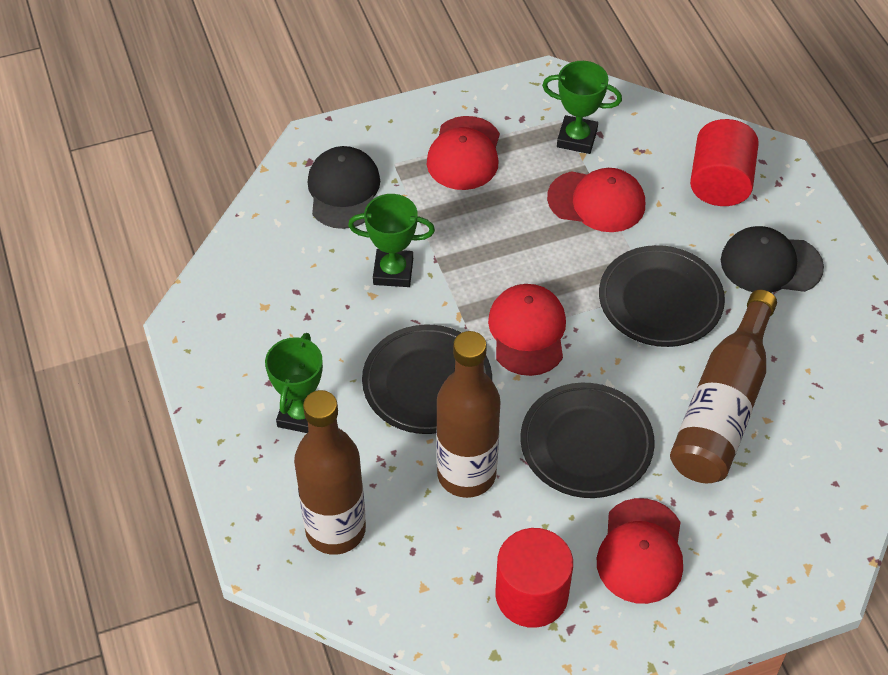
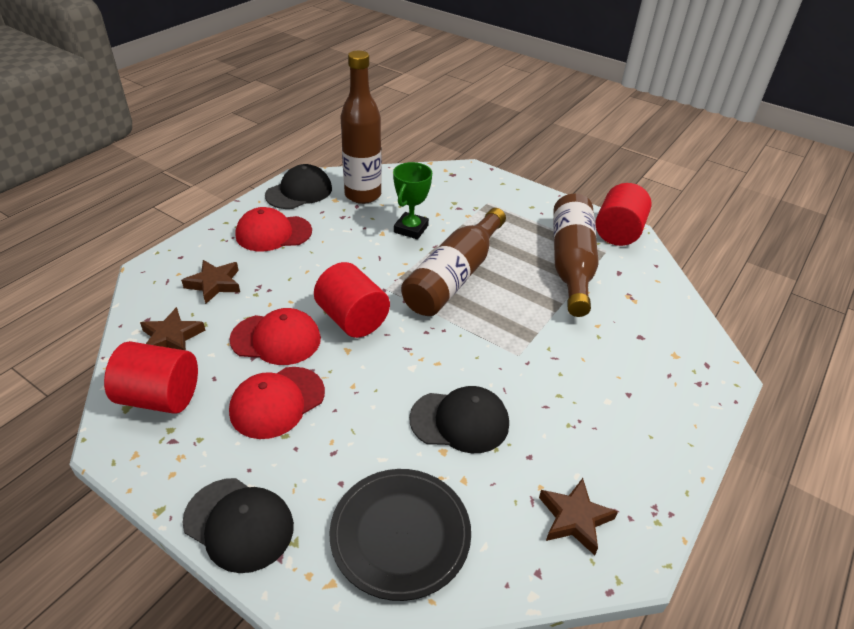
black cap: [308,146,380,229] [721,226,824,293] = 2 -> [182,478,294,573] [265,164,332,209] [409,386,509,453] = 3
black plate: [362,325,492,434] [520,383,655,498] [599,245,725,347] = 3 -> [329,469,471,601] = 1
brown star: none = 0 -> [140,307,205,350] [181,260,240,304] [539,478,618,555] = 3
green trophy: [265,333,323,433] [348,194,435,287] [542,61,622,154] = 3 -> [393,162,432,239] = 1
red cap: [427,116,500,190] [488,284,566,376] [547,168,645,232] [597,498,683,604] = 4 -> [229,308,321,365] [229,367,325,439] [235,207,312,251] = 3
red cylinder: [495,528,573,628] [690,119,759,206] = 2 -> [104,341,198,414] [314,262,390,338] [595,183,652,246] = 3

